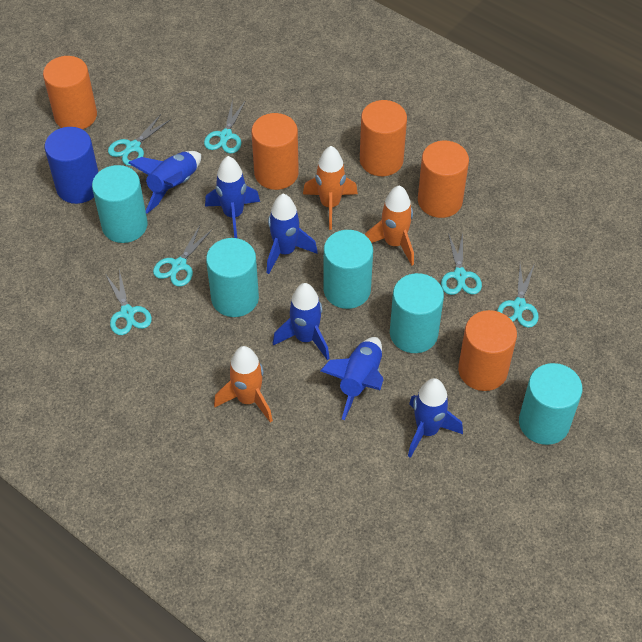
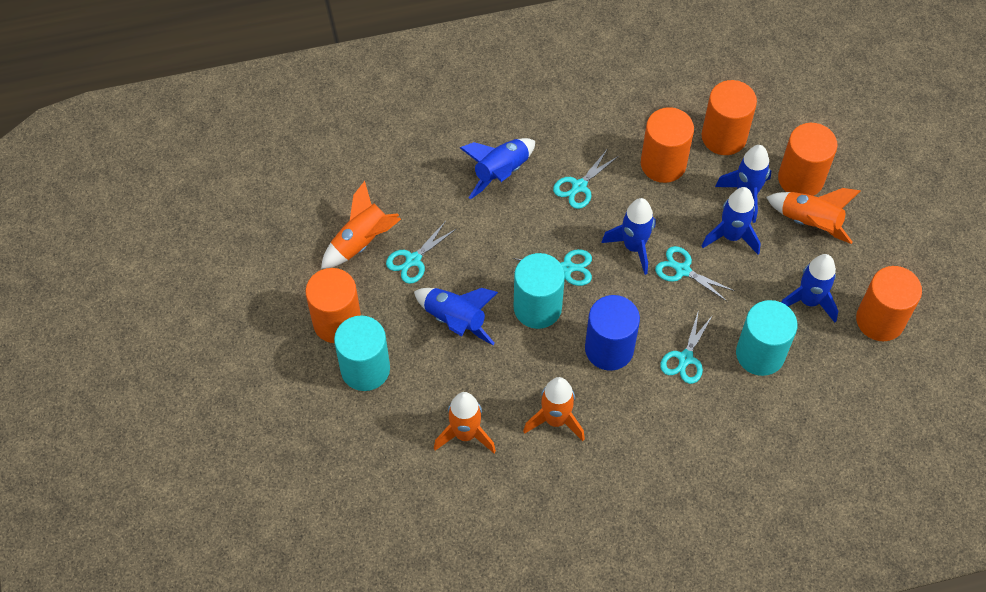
orange rocket: [214,346,273,423] [303,146,358,230] [365,185,414,265] = 3 -> [321,181,401,269] [434,392,496,453] [523,377,585,441] [766,188,860,244] = 4
turquoise cylinder: [92,165,148,243] [206,238,259,317] [324,230,373,309] [390,273,444,353] [519,363,582,445] = 5 -> [334,316,390,391] [514,253,565,329] [736,300,797,376] = 3
turquoise scissors: [105,270,152,335] [108,114,171,166] [153,225,213,287] [204,99,245,154] [441,233,482,295] [497,264,539,328] = 6 -> [386,221,456,284] [513,249,592,286] [553,150,619,209] [655,246,735,302] [660,310,713,384] = 5

